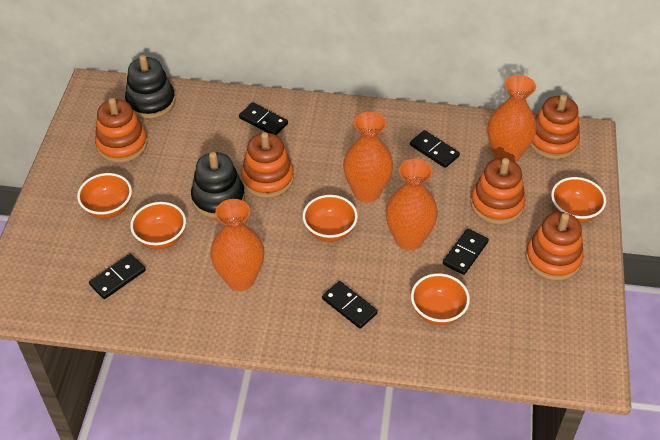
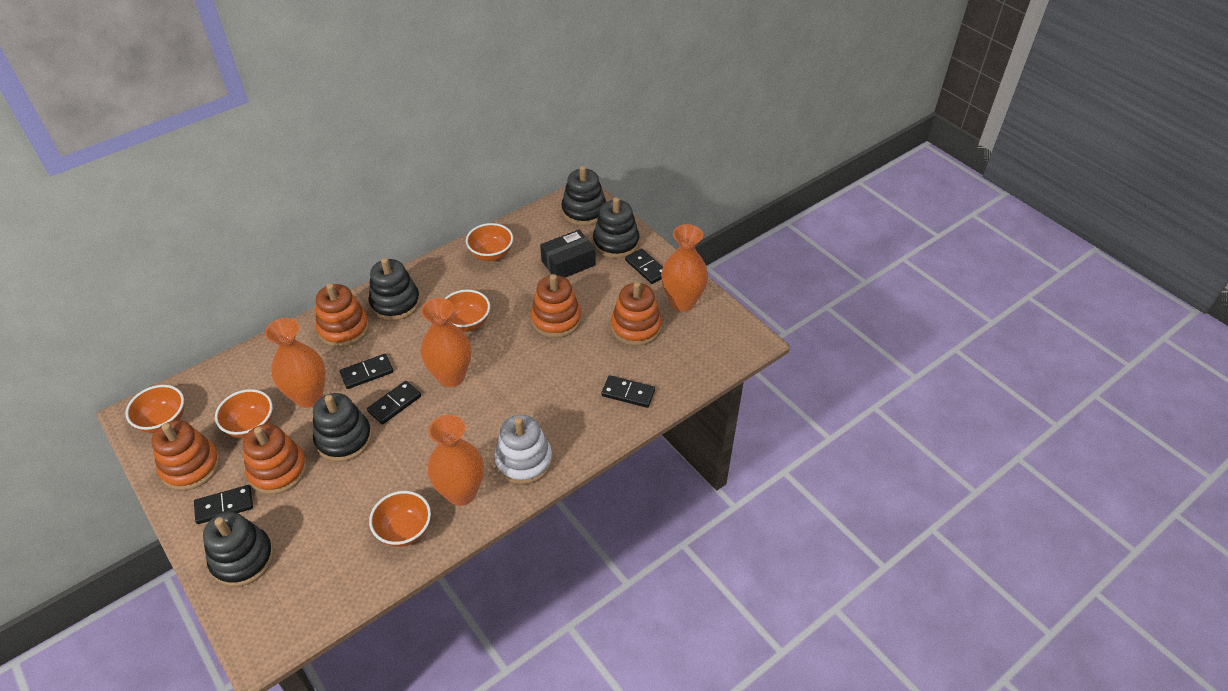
black box: none = 0 -> [540,230,596,278] = 1
black stacking toy: [125,55,176,119] [191,152,245,218] = 2 -> [203,512,274,587] [313,393,372,462] [369,258,420,321] [561,166,606,226] [593,197,640,259] = 5
white stacking toy: none = 0 -> [494,415,552,485] = 1

